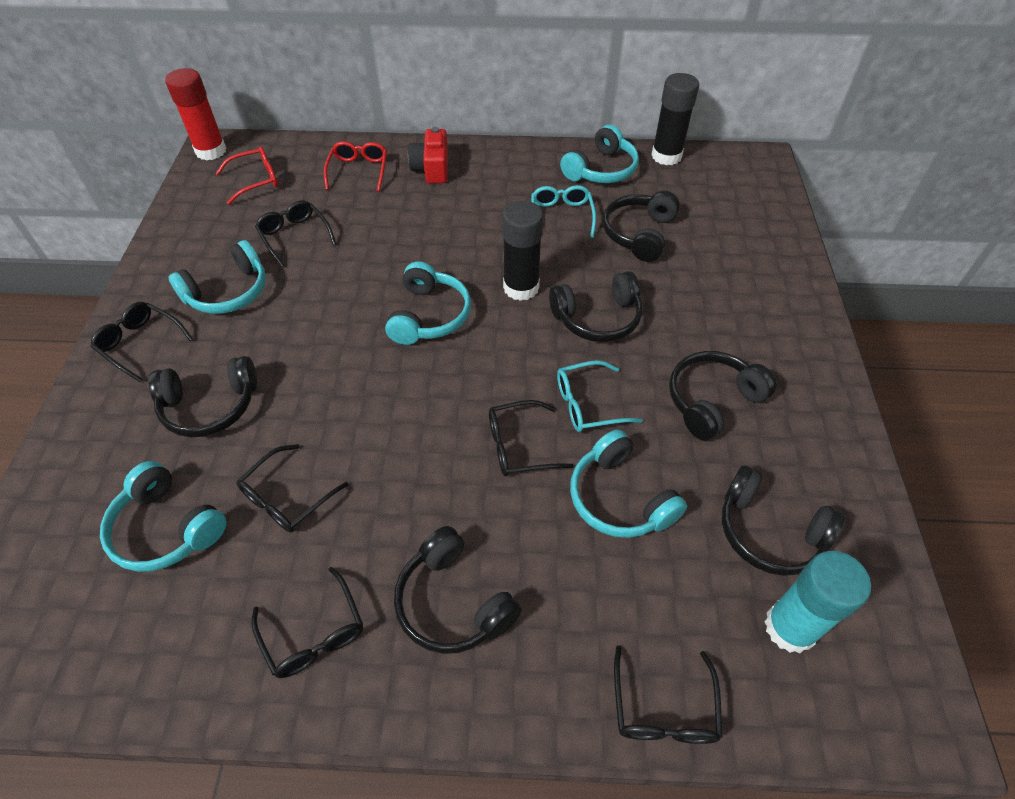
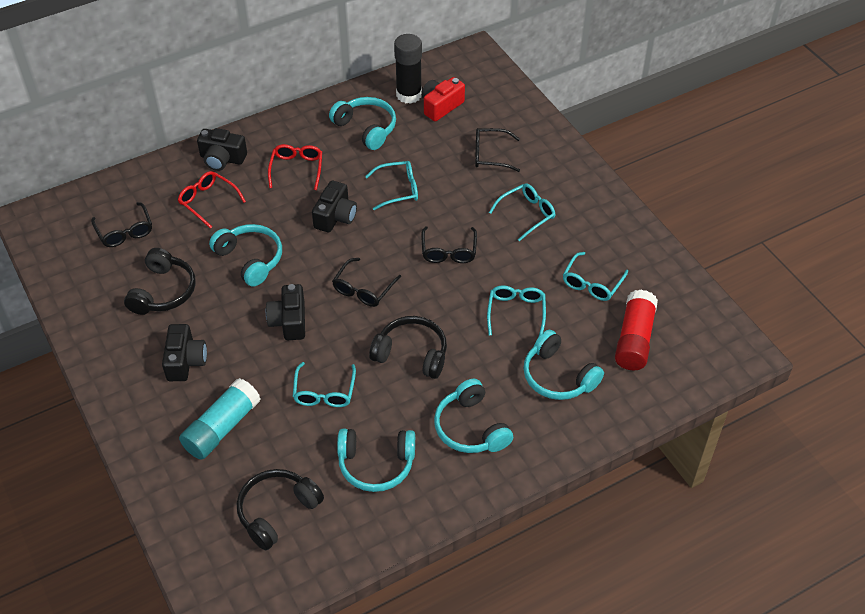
black camera: none = 0 -> [162,324,207,381] [197,128,247,171] [266,284,305,340] [312,181,357,232] = 4
black glasses: [90,302,193,382] [237,444,348,533] [251,567,363,678] [255,201,337,267] [489,400,574,476] [614,645,723,744] = 6 -> [91,202,152,247] [332,258,401,307] [421,226,477,263] [475,128,520,172] = 4
black glue stick: [502,201,544,301] [651,73,699,165] = 2 -> [394,34,422,104] = 1
black headphones: [149,356,257,437] [394,526,522,654] [549,271,642,342] [603,191,680,262] [669,351,777,441] [722,465,845,576] = 6 -> [124,248,196,315] [237,469,324,550] [369,316,447,379] = 3
turquoise glasses: [531,185,596,238] [557,360,643,432] = 2 -> [293,362,356,407] [365,161,418,210] [487,286,546,338] [489,184,556,242] [563,252,628,301] = 5

